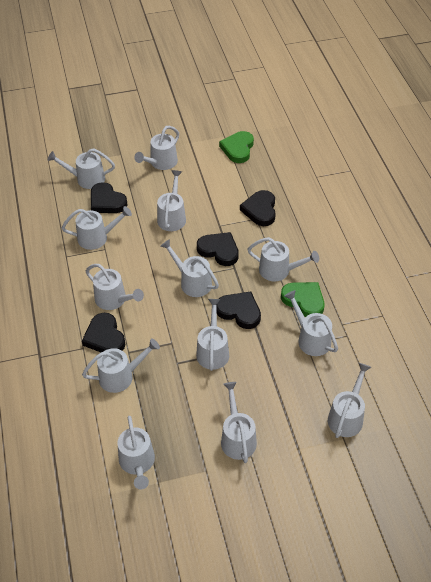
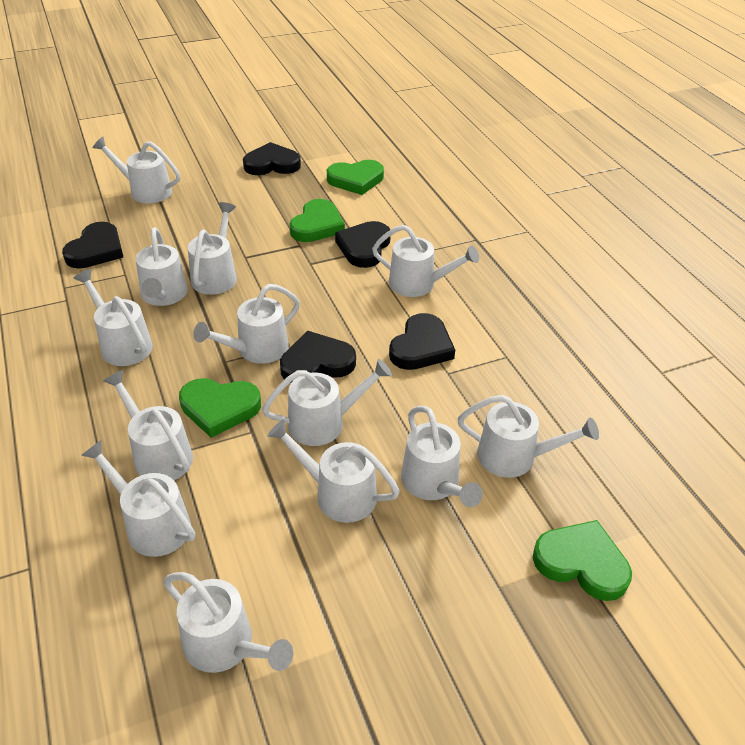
green heart: [219,131,254,163] [281,282,325,317] = 2 -> [179,378,261,438] [289,199,345,242] [327,160,384,195] [533,520,632,601] = 4

